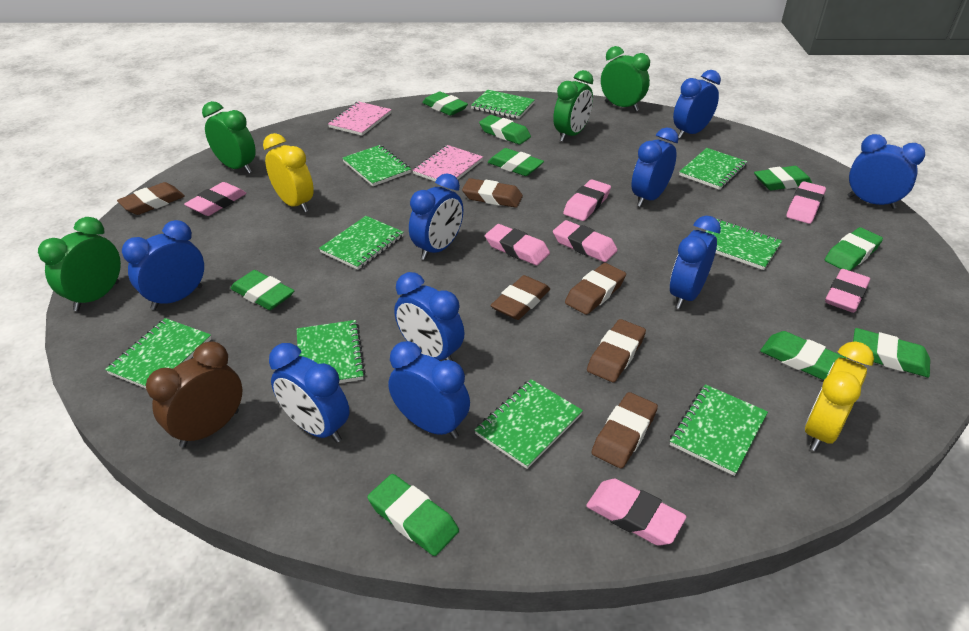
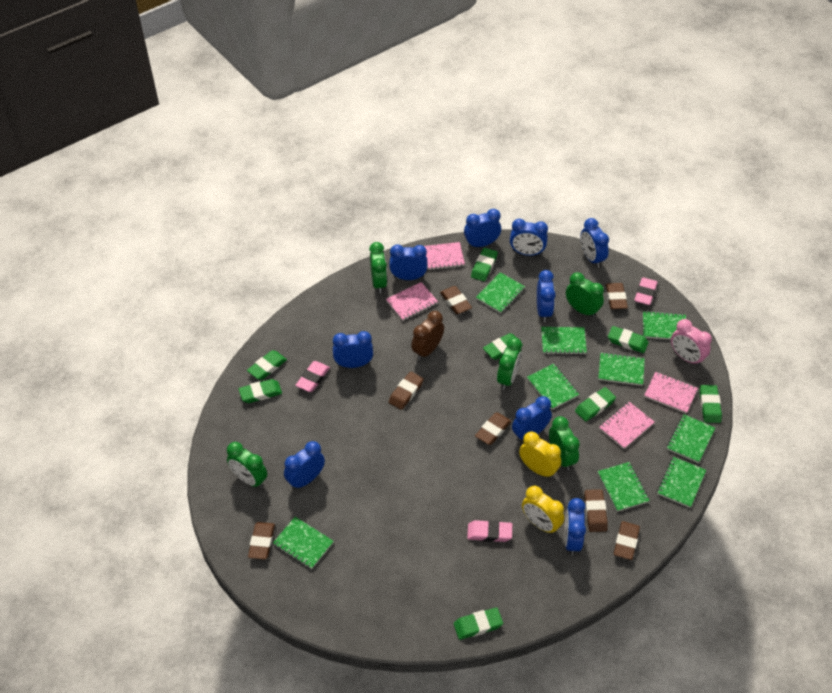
brown eraser: [117,182,185,215] [462,178,523,208] [491,275,550,320] [565,263,626,315] [587,319,646,382] [591,392,658,469] = 6 -> [248,522,275,560] [389,372,424,410] [440,286,472,314] [475,412,511,445] [584,489,608,532] [606,283,628,309] [614,521,640,560] = 7
green clock: [38,217,121,311] [202,101,256,174] [553,70,593,142] [601,46,650,111] = 4 -> [227,442,267,488] [369,242,387,293] [497,337,522,390] [549,416,580,471] [566,272,604,318] = 5
green eraser: [230,270,294,310] [367,474,459,556] [422,92,468,116] [479,115,531,145] [488,148,544,176] [754,166,812,191] [760,331,847,380] [825,227,883,271] [853,328,930,377] = 9 -> [239,379,282,403] [247,350,287,380] [454,607,503,640] [471,248,498,281] [483,333,523,360] [575,387,616,421] [608,326,649,353] [700,385,722,423] = 8
pink clock: none = 0 -> [671,319,712,366] = 1
pink eraser: [184,182,247,216] [485,224,550,265] [553,220,618,262] [563,179,611,221] [586,479,687,546] [786,181,826,224] [825,269,870,313] = 7 -> [295,361,330,392] [467,520,512,542] [634,277,658,305] = 3
pink notebook: [328,101,392,136] [412,145,483,181] = 2 -> [386,282,438,321] [424,242,465,271] [599,402,654,449] [644,372,698,414] = 4

